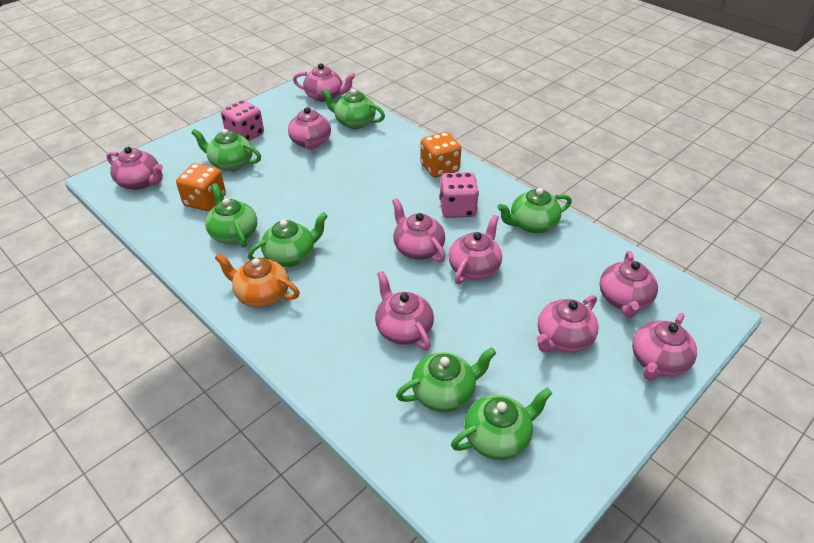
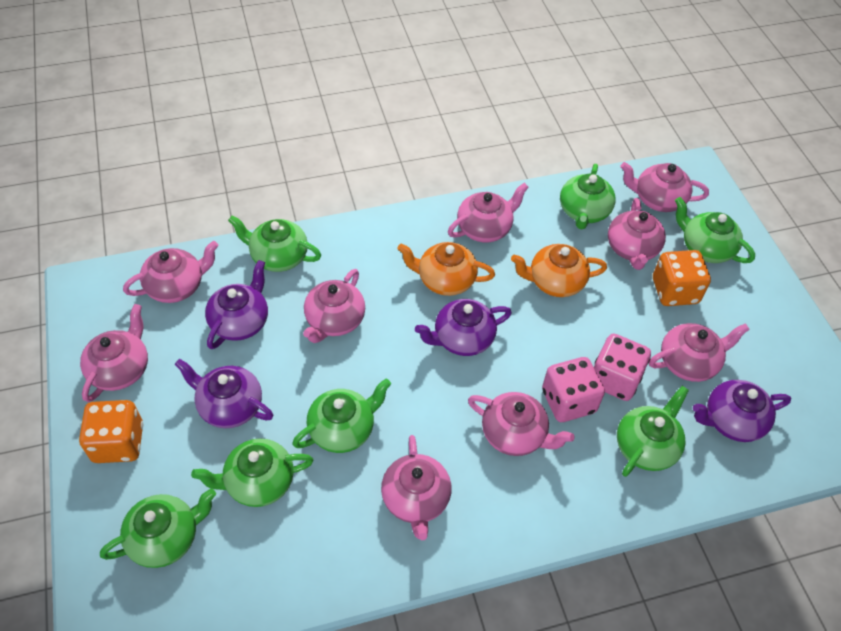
orange teapot: [215,253,300,308] = 1 -> [397,242,495,296] [511,244,607,297] = 2
purple teapot: none = 0 -> [175,359,273,428] [205,260,268,349] [415,299,512,356] [693,380,791,442] = 4

